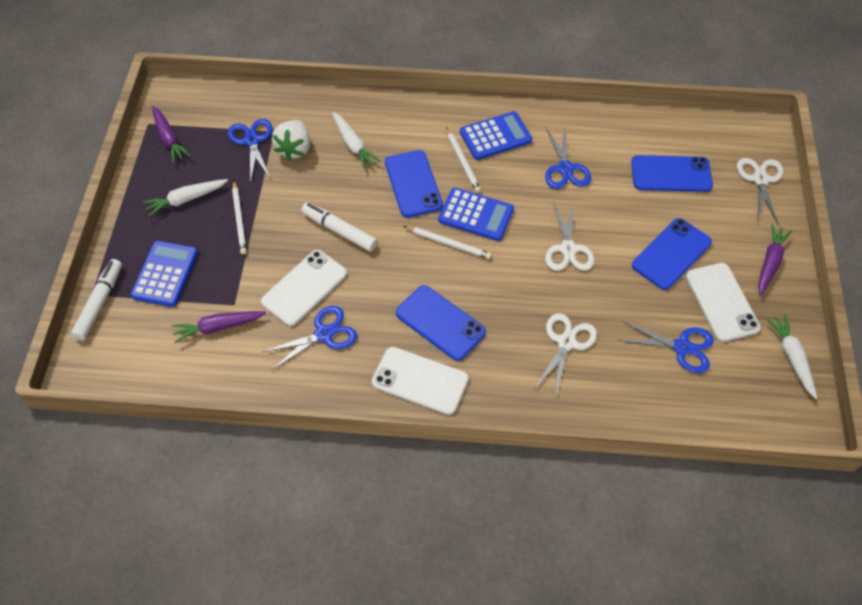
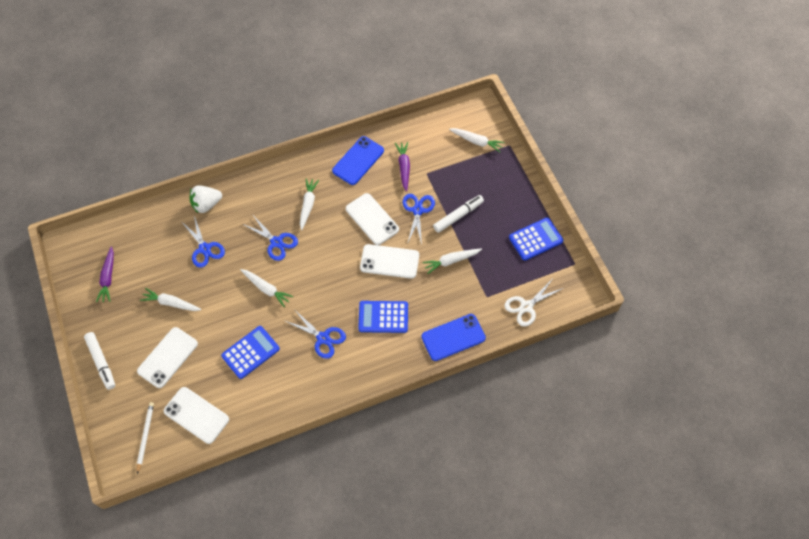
blue phone: [385,150,443,218] [396,285,486,361] [631,155,713,192] [632,218,712,290] = 4 -> [332,136,384,185] [422,314,486,361] = 2
purple carrot: [152,106,191,163] [172,311,266,343] [758,224,792,296] = 3 -> [96,246,114,302] [395,142,410,192] = 2
white carrot: [143,179,228,217] [332,112,381,169] [766,314,817,399] = 3 -> [140,288,201,311] [240,269,293,307] [300,178,319,230] [422,249,482,274] [449,128,505,152] = 5
white pencil: [232,181,247,255] [404,226,492,259] [446,127,481,193] = 3 -> [137,402,154,474] = 1
white phone: [261,250,347,326] [372,347,468,415] [686,263,761,342] = 3 -> [137,327,198,388] [164,387,229,444] [346,193,399,245] [360,244,419,279] = 4
white scissors: [534,313,597,396] [545,201,594,271] [737,158,783,225] = 3 -> [504,280,563,326] = 1

